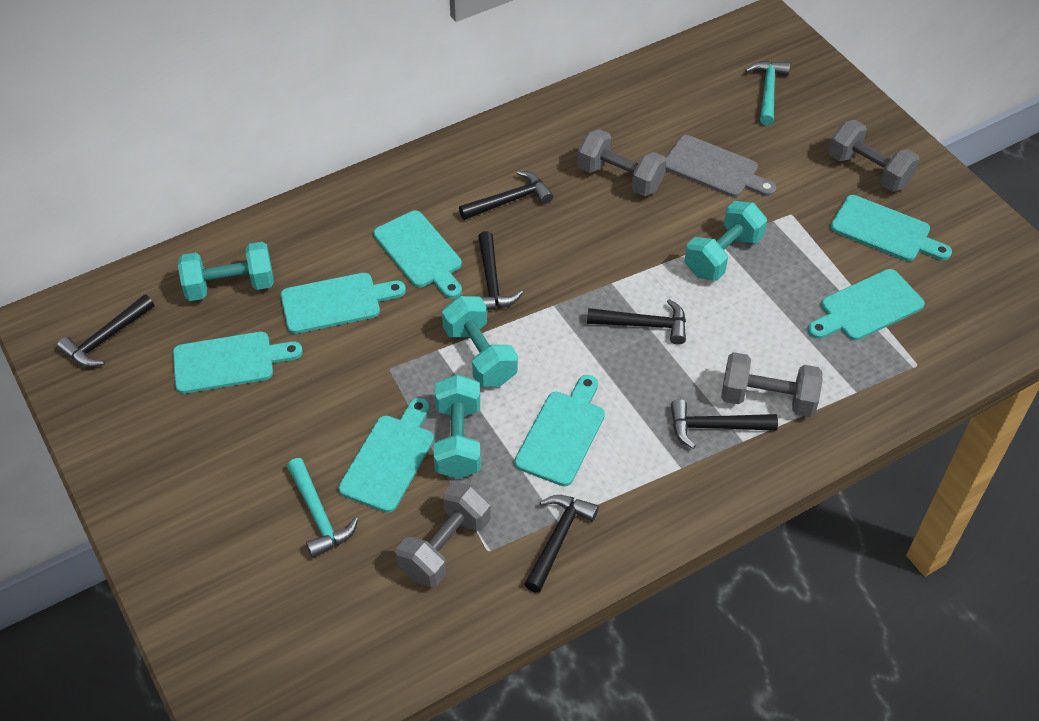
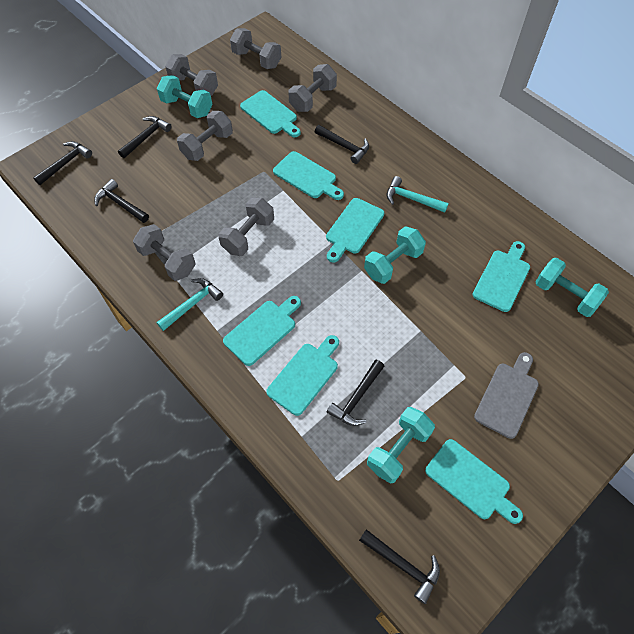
grey dumbbell: [396,482,491,587] [577,129,666,196] [721,352,823,417] [828,120,920,192] = 4 -> [133,224,196,281] [165,54,218,96] [177,111,233,161] [218,198,274,256] [230,28,281,69] [288,64,337,112] = 6

